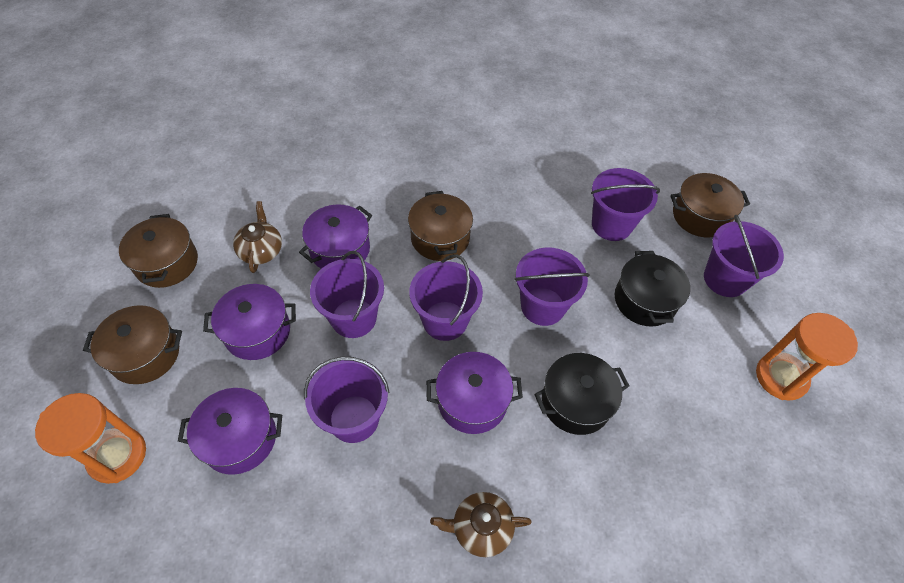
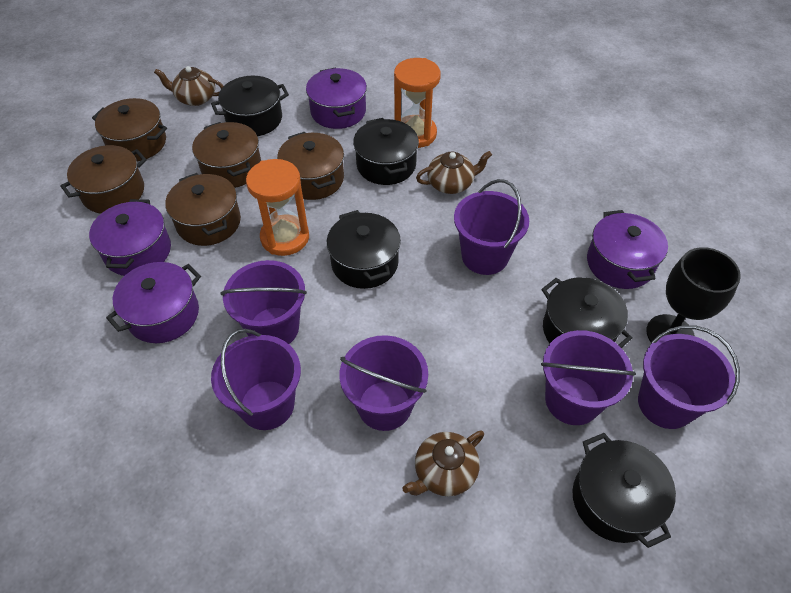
black goblet: none = 0 -> [646,247,741,342] = 1
black pot: [534,353,630,435] [615,251,690,327] = 2 -> [211,76,289,136] [327,210,401,289] [353,118,419,185] [541,277,632,348] [572,433,676,548] = 5
brown pot: [83,305,182,384] [119,214,198,288] [408,191,473,261] [670,173,750,238] = 4 -> [60,145,147,214] [92,98,167,161] [165,173,241,246] [192,122,261,188] [277,132,344,200] = 5
brown teapot: [233,201,282,273] [430,492,532,557] = 2 -> [154,66,223,106] [402,430,484,496] [416,151,492,194] = 3

